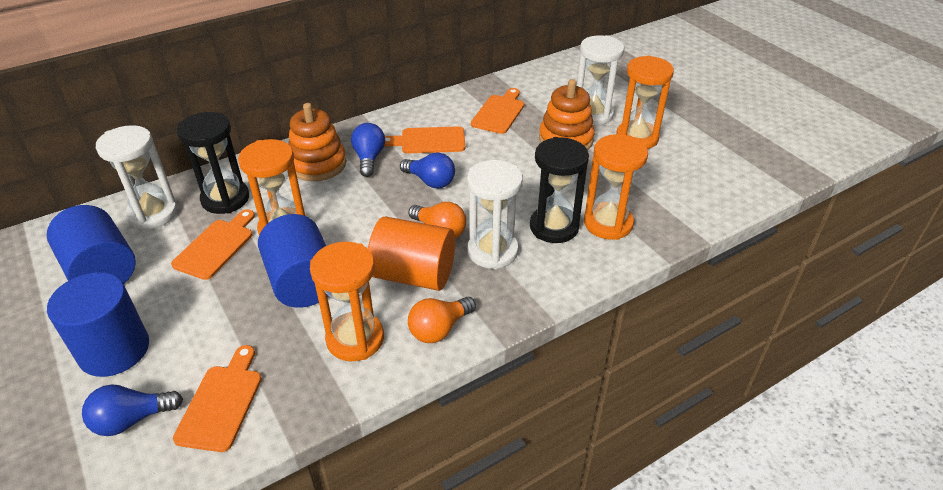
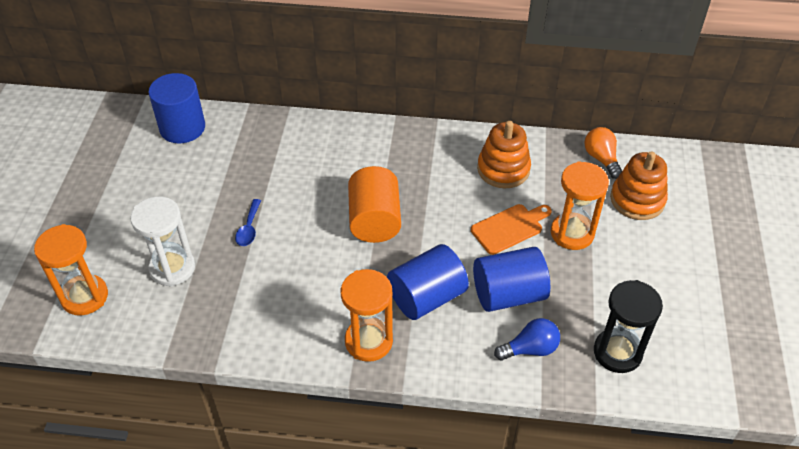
black hourglass: [177,112,249,214] [530,137,589,243] = 2 -> [594,280,663,373] = 1
blue light bulb: [82,384,183,436] [351,123,385,177] [400,153,455,188] = 3 -> [494,318,560,361] = 1
blue spoon: none = 0 -> [235,199,261,246] = 1
orange cutting board: [171,209,255,280] [173,345,262,452] [384,126,465,153] [471,88,524,134] = 4 -> [471,204,552,255] = 1
orange hourglass: [238,139,306,235] [310,242,384,361] [584,134,648,240] [616,56,674,149] = 4 -> [34,224,108,316] [341,269,393,362] [551,161,609,250] = 3
orange light bulb: [408,202,466,238] [408,297,476,343] = 2 -> [584,127,622,179] = 1
white hourglass: [96,125,178,230] [467,160,523,269] [577,35,624,126] = 3 -> [131,196,195,287] = 1

